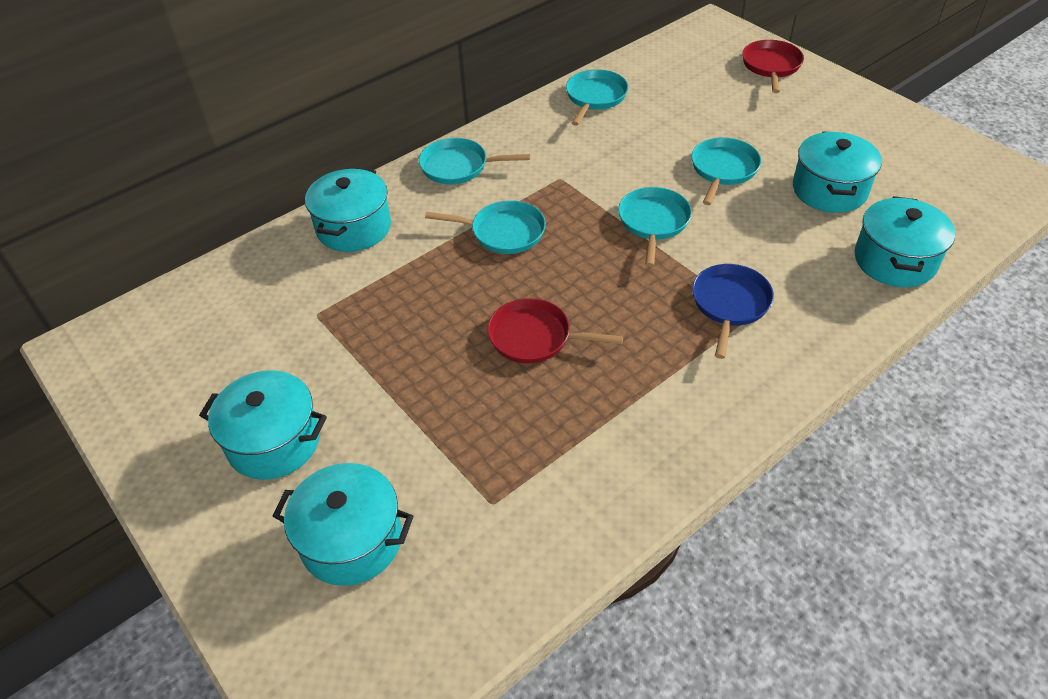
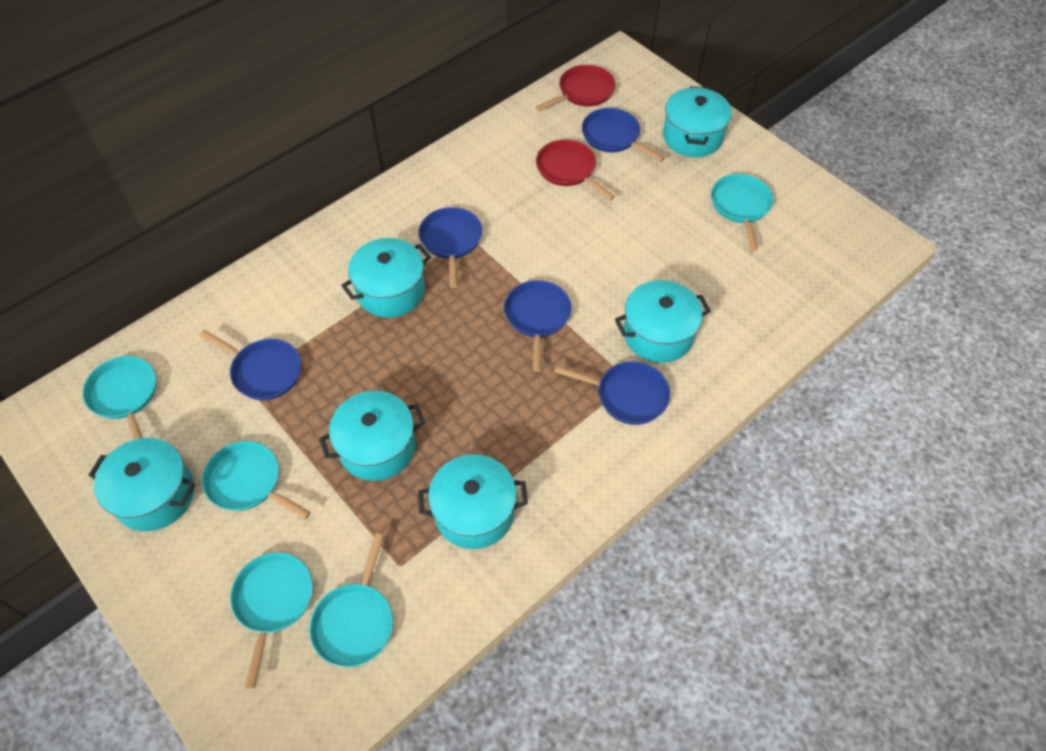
blue pan: [692,264,774,359] = 1 -> [199,330,301,400] [419,207,482,288] [504,280,572,372] [555,362,670,425] [582,108,665,162] = 5
turquoise pot: [199,370,327,480] [273,463,413,586] [305,168,391,252] [793,132,882,213] [854,196,955,287] = 5 -> [89,438,195,531] [319,391,425,481] [341,238,431,318] [418,455,528,549] [615,280,711,363] [663,86,732,157] = 6

